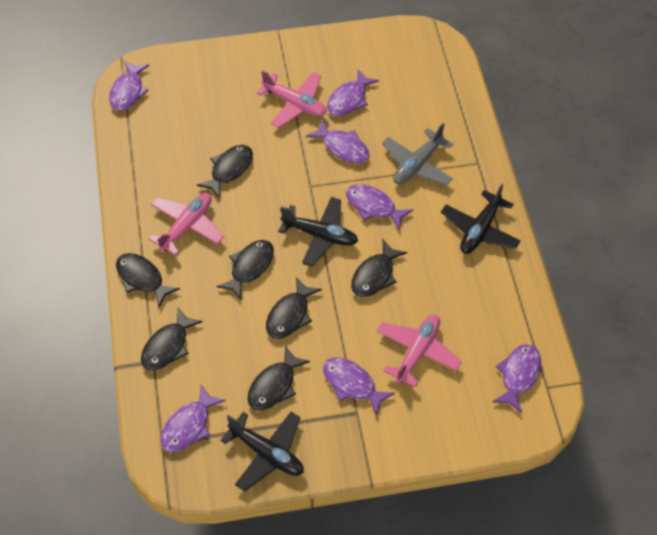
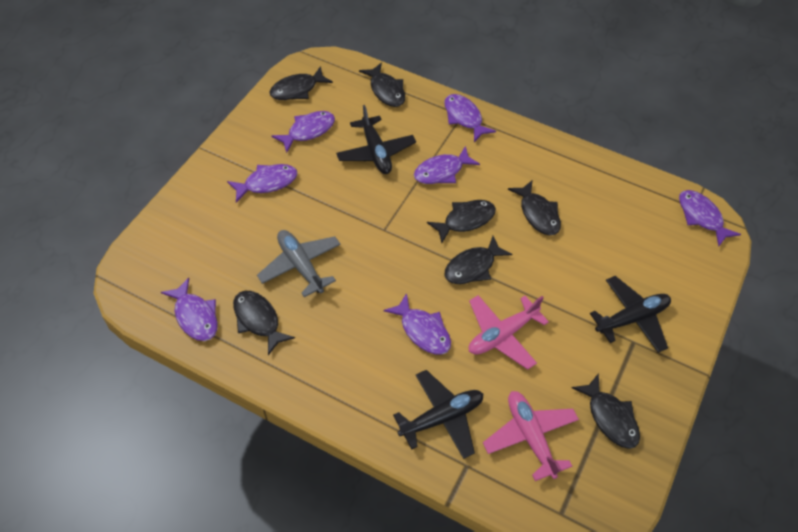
pink plane: [149,193,224,256] [256,70,326,128] [376,314,462,387] = 3 -> [469,295,549,370] [483,391,579,481] = 2

